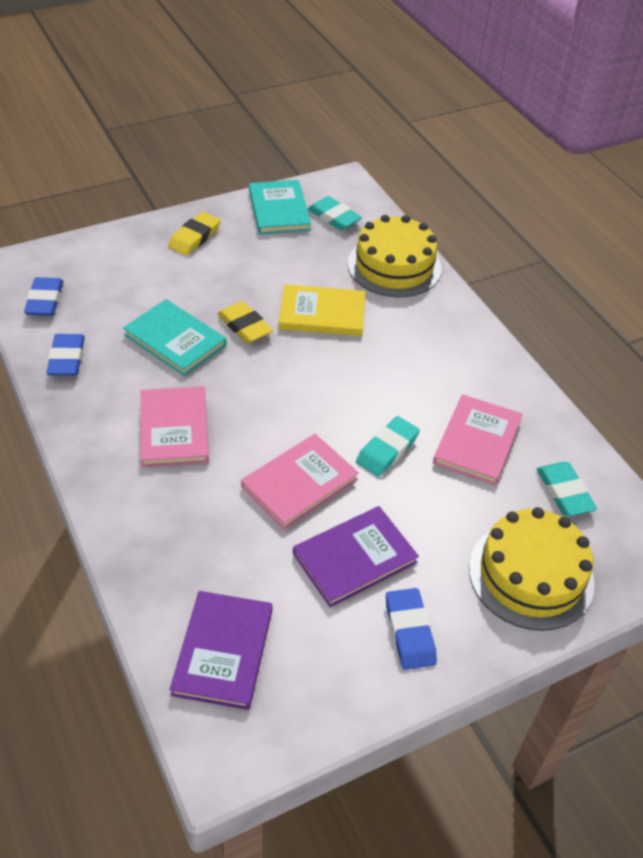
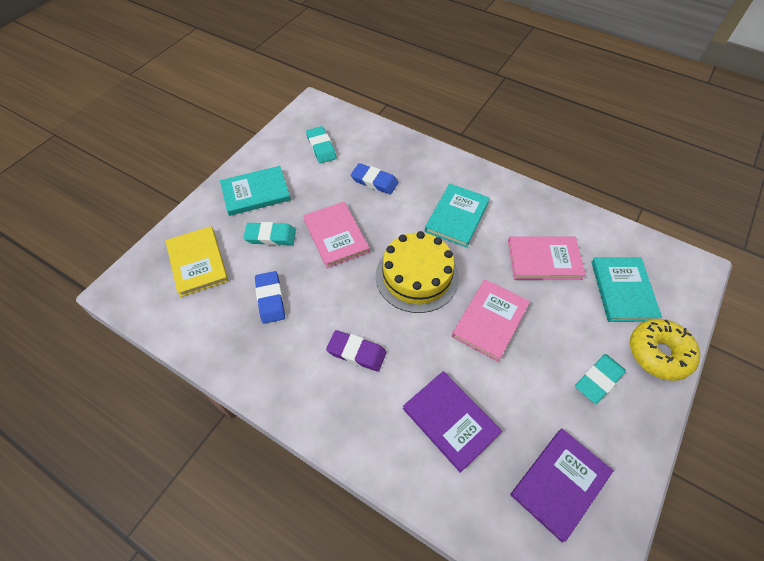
blue eraser: [24,277,63,316] [46,334,85,376] [386,588,437,670] = 3 -> [255,271,285,324] [351,163,398,195] = 2
purple eraser: none = 0 -> [326,330,386,372] = 1
turquoise book: [123,299,227,376] [249,180,311,234] = 2 -> [220,166,291,216] [425,184,490,248] [591,257,662,322] = 3
yellow cake: [348,215,442,297] [469,507,595,631] = 2 -> [376,231,459,313] = 1
yellow donut: none = 0 -> [630,319,700,381] = 1
yellow eraser: [168,212,221,255] [217,301,273,343] = 2 -> none = 0

